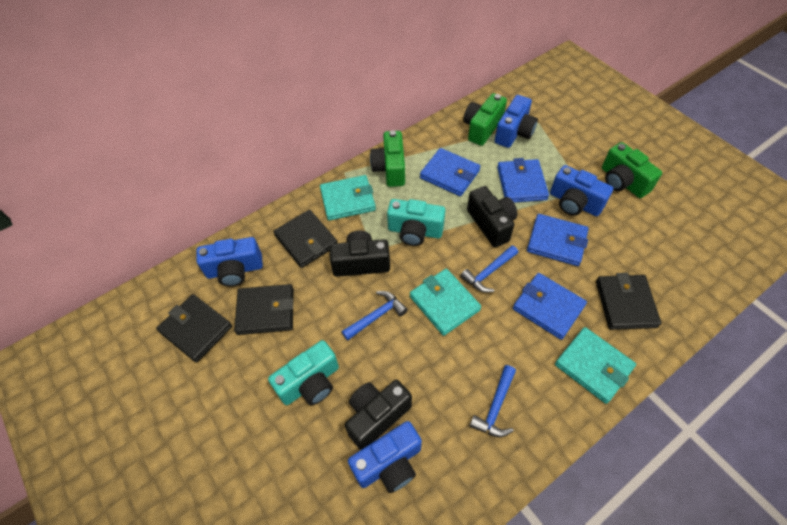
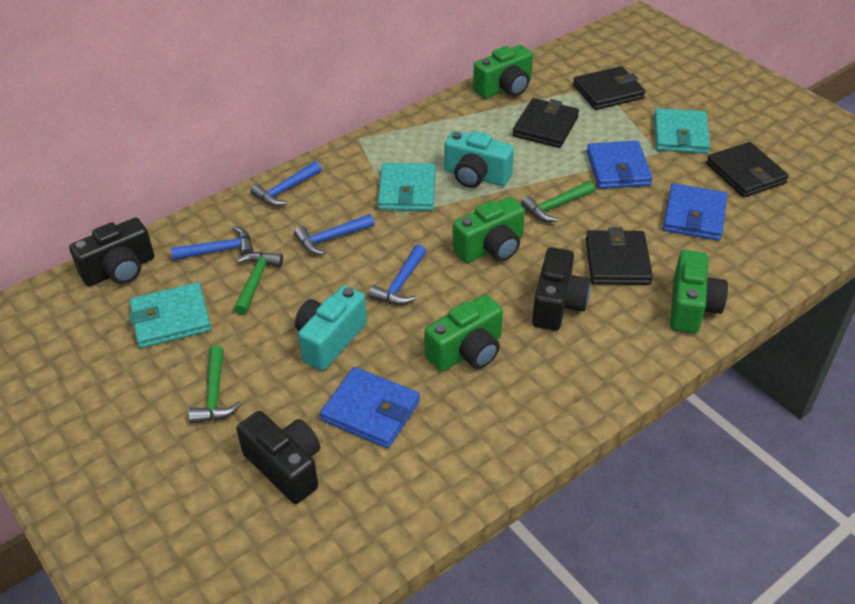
blue camera: [197,237,263,287] [348,421,422,493] [495,95,538,148] [550,165,613,216] = 4 -> none = 0
blue hammer: [342,291,408,341] [460,245,518,293] [469,365,516,437] = 3 -> [171,226,254,261] [250,161,322,206] [294,214,375,255] [369,244,427,305] = 4
blue wallet: [420,148,481,196] [497,158,549,203] [513,273,587,340] [527,214,589,266] = 4 -> [320,367,420,448] [587,141,653,189] [663,183,727,241] = 3
green camera: [370,130,405,187] [463,93,507,146] [602,142,662,198] = 3 -> [424,295,503,372] [453,197,525,263] [473,45,533,99] [670,250,728,334] = 4
green hammer: none = 0 -> [188,346,241,424] [234,252,283,315] [521,181,595,222] = 3

